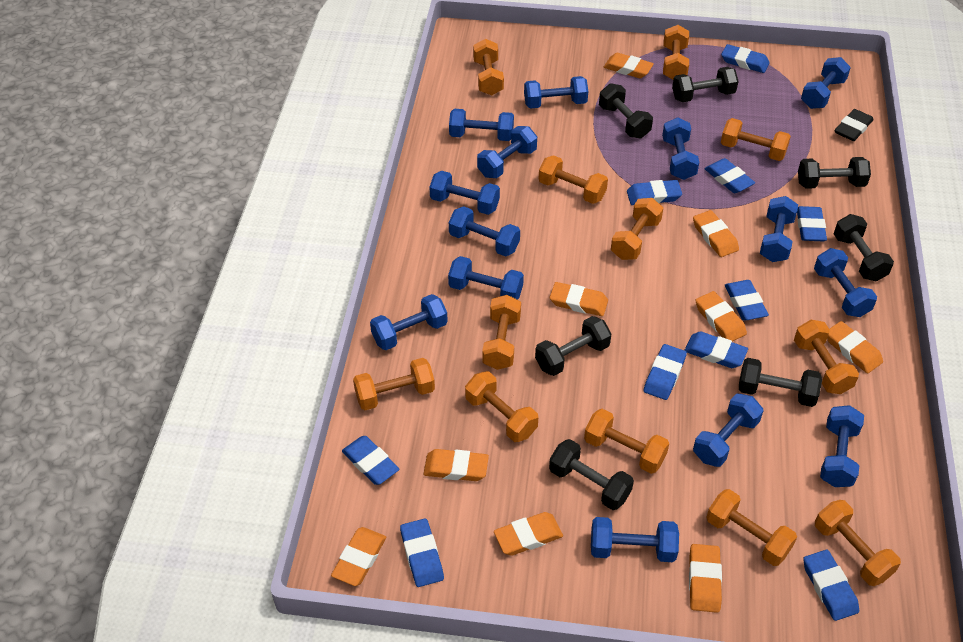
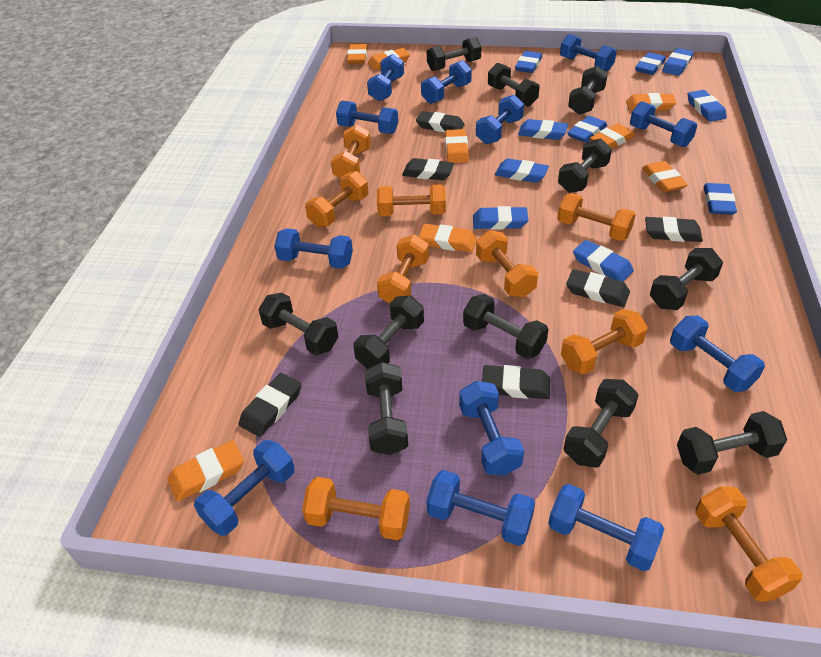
black dumbbell: [535,316,611,376] [549,439,634,510] [599,83,653,138] [672,67,739,102] [739,358,822,407] [798,157,871,189] [834,214,894,282] = 7 -> [258,292,338,355] [353,296,424,369] [365,362,408,455] [427,37,481,71] [463,294,549,359] [488,62,540,107] [558,139,612,193] [564,379,639,468] [568,66,608,115] [650,248,723,310] [677,411,787,475] = 11
black eraser: [834,109,874,141] = 1 -> [239,373,302,437] [402,158,454,180] [416,111,465,132] [482,365,550,399] [566,269,630,307] [645,216,703,242] = 6
blue dumbbell: [370,294,448,350] [429,171,500,215] [448,256,524,300] [449,109,514,141] [449,206,520,257] [477,126,537,178] [524,76,588,109] [591,517,679,562] [662,117,699,180] [693,394,764,467] [760,196,798,262] [801,57,851,109] [814,248,877,317] [820,405,864,487] = 14 -> [194,440,295,536] [274,228,353,269] [336,101,398,134] [367,54,404,101] [421,60,472,104] [426,470,535,546] [459,381,524,476] [476,95,524,144] [548,484,664,571] [560,34,617,72] [630,101,697,147] [670,316,765,392] = 12
orange dumbbell: [353,358,435,410] [465,371,538,442] [473,39,504,96] [482,295,521,370] [539,155,608,204] [584,409,669,474] [611,198,663,260] [663,25,689,80] [706,489,797,566] [721,118,791,161] [794,320,859,394] [815,500,901,586] = 12 -> [302,477,410,540] [305,171,368,227] [331,125,371,178] [377,184,446,216] [377,235,429,304] [476,230,538,297] [557,193,636,241] [561,309,648,374] [695,487,802,602] = 9
orange eraser: [331,527,386,586] [424,449,489,481] [494,512,563,556] [550,282,608,316] [604,53,654,78] [689,544,722,613] [693,210,739,257] [696,291,747,341] [827,321,883,374] = 9 -> [168,440,244,502] [347,44,367,64] [368,48,410,70] [418,224,477,252] [445,129,469,163] [590,124,636,149] [626,93,676,111] [642,161,688,192] = 8

